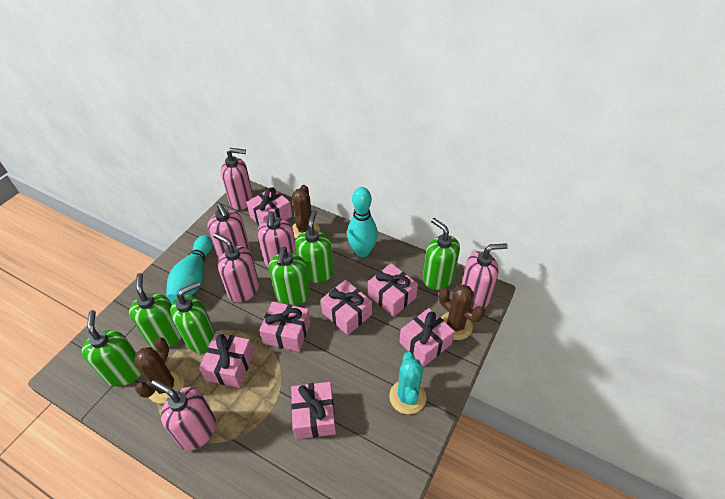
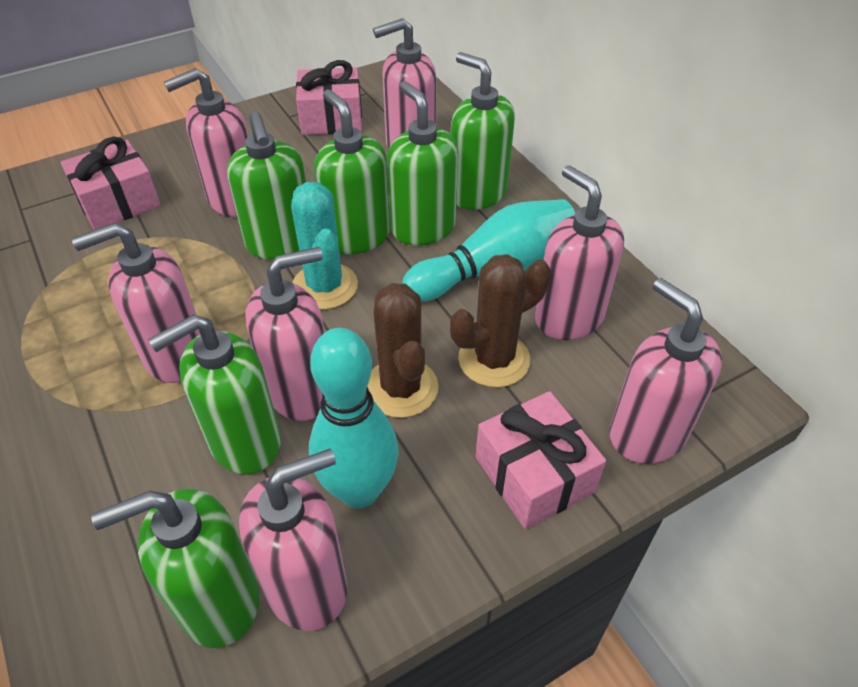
brown cactus: [134,337,184,404] [292,185,320,239] [439,285,485,340] = 3 -> [367,283,439,418] [450,254,551,387] = 2
pink gift: [199,333,254,388] [246,187,292,226] [259,302,311,352] [291,382,336,439] [321,280,372,335] [368,263,418,317] [400,308,455,367] = 7 -> [60,136,161,230] [296,60,362,135] [476,391,606,529] = 3
pink soap dispenser: [151,379,216,451] [208,203,250,259] [213,233,259,303] [221,148,253,210] [257,211,297,267] [462,243,508,309] = 6 -> [72,223,201,383] [164,68,248,217] [239,449,347,631] [245,247,325,421] [373,18,437,149] [535,165,624,340] [609,278,722,464] = 7

